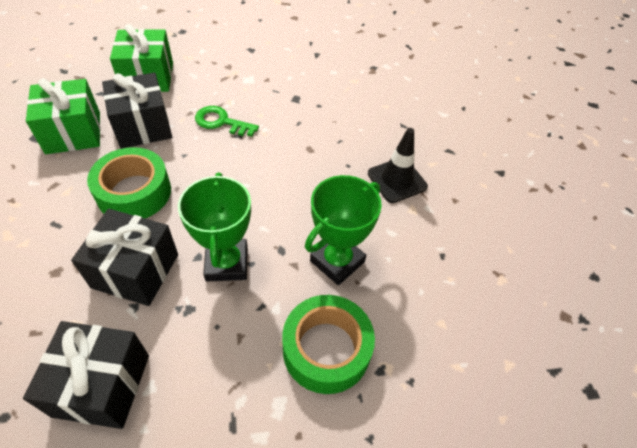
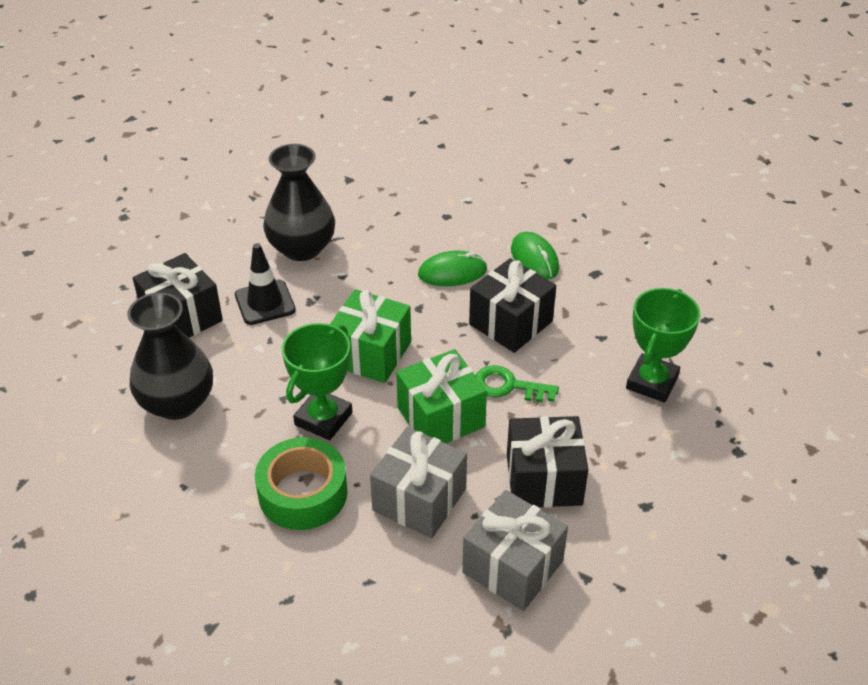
black vase: none = 0 -> [127,292,213,420] [263,144,335,261] = 2
green mouse: none = 0 -> [418,251,487,286] [511,232,559,280] = 2
green tape: [87,147,171,218] [282,295,375,394] = 2 -> [255,437,347,530] = 1
grey gift: none = 0 -> [370,427,467,538] [462,490,568,611] = 2

